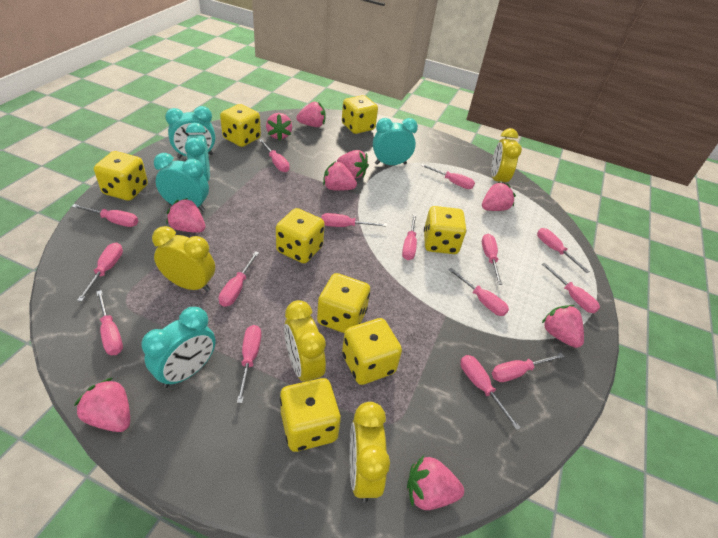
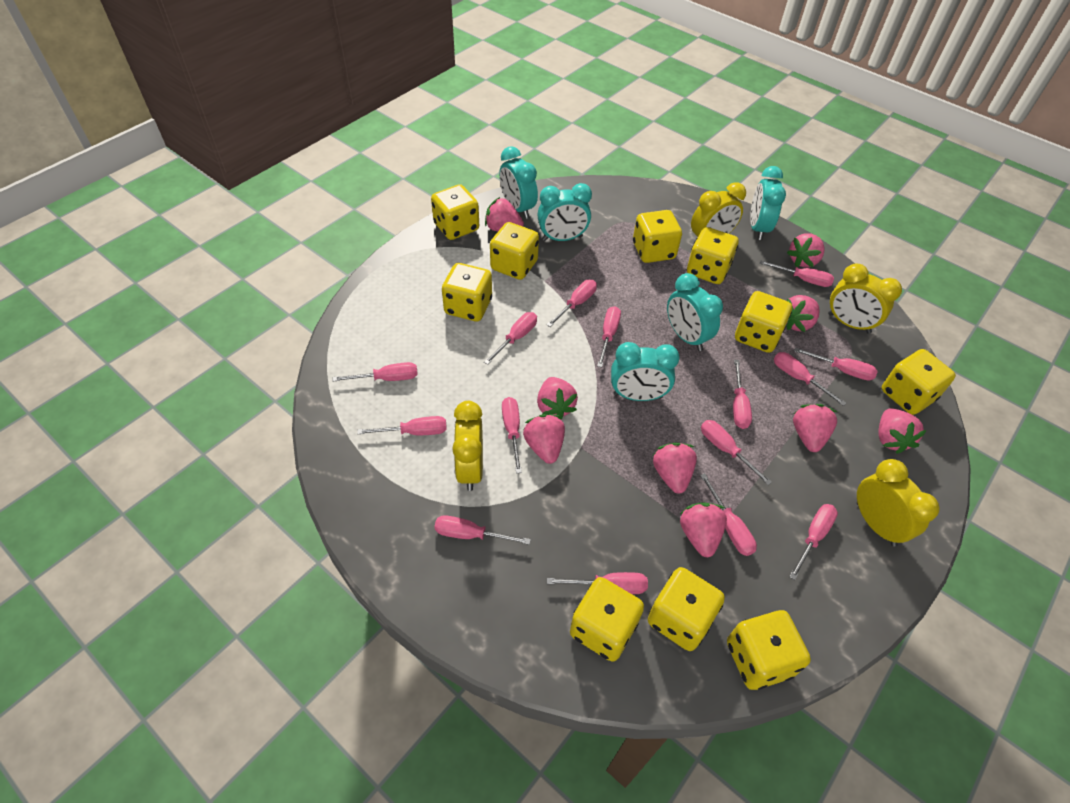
yellow dice: [94,151,148,201] [220,104,261,147] [276,208,325,263] [280,378,341,452] [317,273,370,333] [342,95,378,134] [342,318,402,385] [424,206,466,254] = 8 -> [431,184,479,240] [442,263,492,322] [490,222,539,280] [570,577,644,661] [633,210,682,263] [648,567,725,651] [687,227,739,284] [727,610,811,690] [735,291,792,353] [882,349,956,415] = 10

